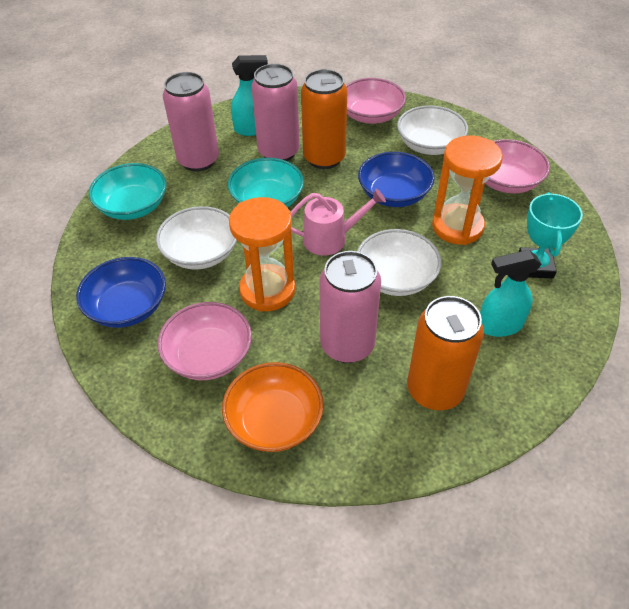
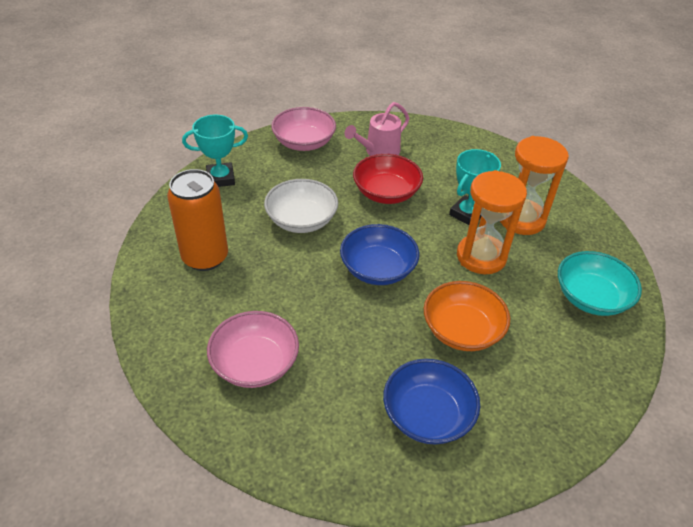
orange can: [301,69,347,169] [407,296,484,410] = 2 -> [167,169,228,271] = 1
pink bowl: [157,302,252,380] [346,78,406,124] [485,139,550,194] = 3 -> [207,311,299,388] [271,107,336,151] = 2
pink can: [163,72,219,172] [251,64,300,161] [320,251,381,363] = 3 -> none = 0
red bowl: none = 0 -> [353,154,423,204] = 1
turquoise bowl: [89,163,167,220] [228,158,304,208] = 2 -> [558,251,642,316] = 1
turquoise spray bottle: [231,55,268,136] [480,250,542,337] = 2 -> none = 0
turquoise trophy: [519,192,583,278] = 1 -> [182,115,248,187] [449,149,501,225] = 2
white bowl: [156,206,237,270] [357,229,441,296] [397,105,468,155] = 3 -> [264,179,338,233] = 1

